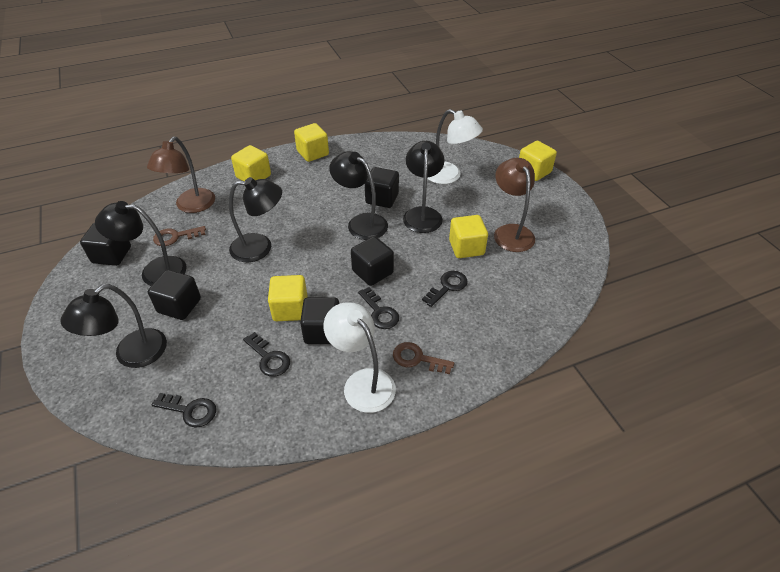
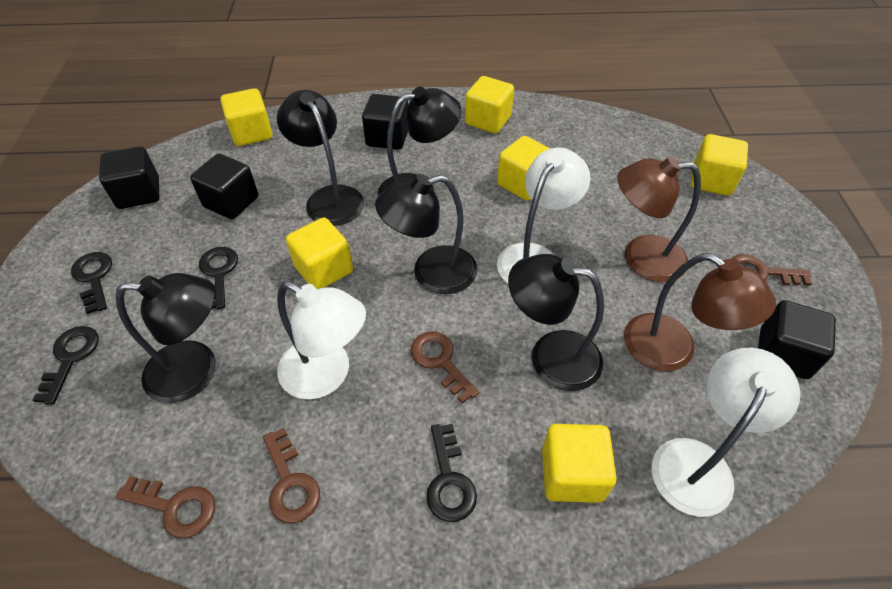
black cube: [80,222,131,266] [148,270,201,320] [300,297,339,344] [351,236,394,286] [365,167,399,208] = 5 -> [99,147,159,209] [190,154,258,219] [362,94,408,150] [758,300,836,379] = 4
brown key: [153,226,206,246] [393,342,454,374] = 2 -> [115,476,215,539] [263,428,320,523] [411,331,479,404] [731,254,812,286] = 4
white lamp: [324,302,396,413] [427,109,483,184] = 2 -> [277,281,366,400] [497,148,591,283] [652,348,800,517] = 3
yellow cube: [231,145,271,181] [268,275,308,321] [294,123,329,162] [449,215,488,258] [519,141,557,181] = 5 -> [221,88,272,146] [286,217,353,289] [465,76,514,134] [497,136,550,201] [542,424,617,503] [691,134,748,196] = 6

